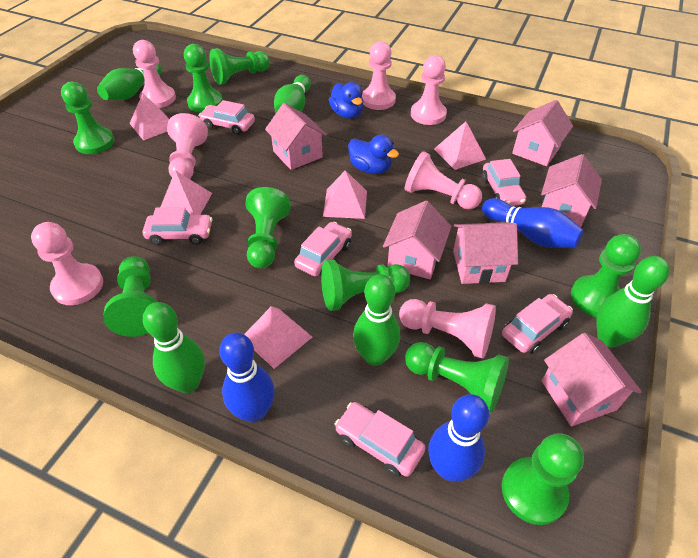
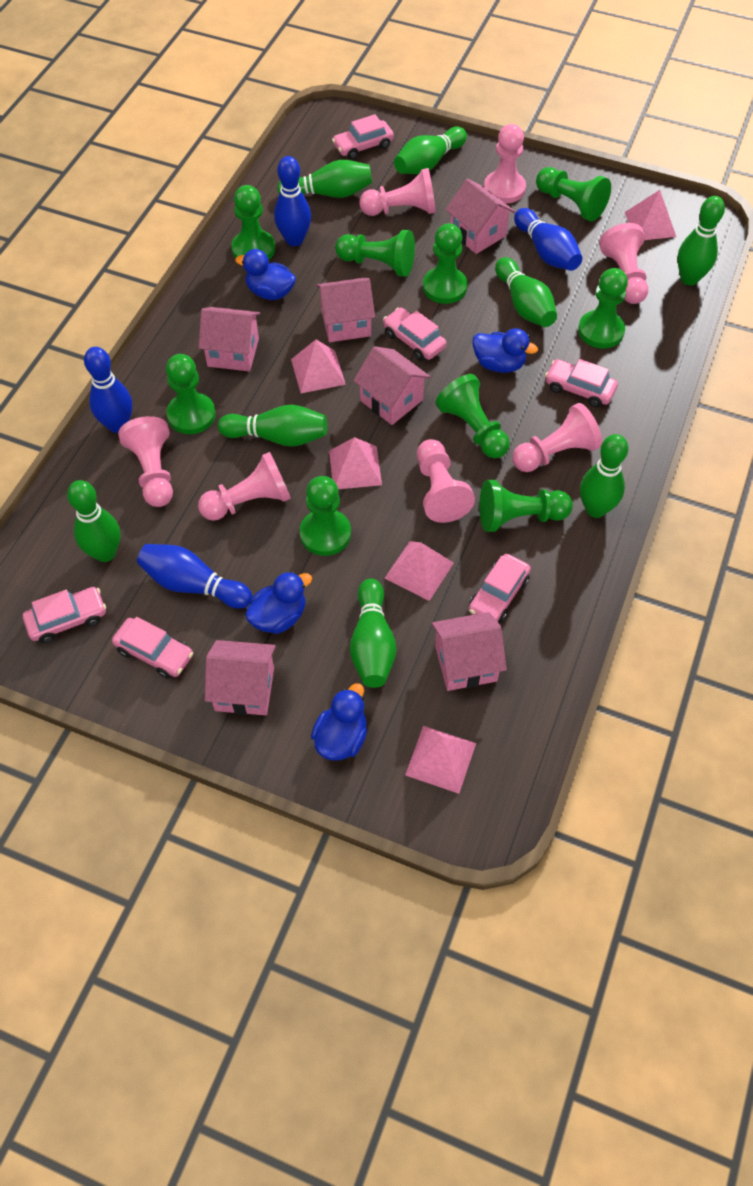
blue bowling pin: [219,333,275,423] [428,394,489,482] [482,198,584,248] = 3 -> [84,347,132,433] [137,544,252,609] [274,156,311,246] [514,208,582,271] = 4
blue duck: [329,82,363,119] [348,135,399,174] = 2 -> [235,249,296,300] [245,571,312,634] [311,683,367,761] [472,328,538,373] = 4
green bowling pin: [97,64,162,100] [143,302,205,393] [274,75,311,114] [353,274,400,366] [596,256,670,348] = 5 -> [67,480,121,562] [218,405,327,447] [277,160,372,198] [350,579,397,688] [394,127,467,174] [495,257,557,327] [580,434,629,518] [677,196,725,285] = 8

